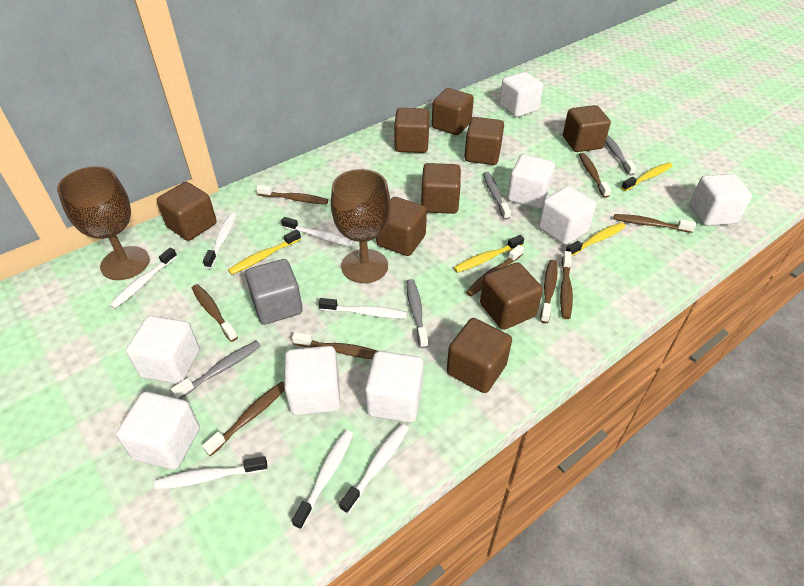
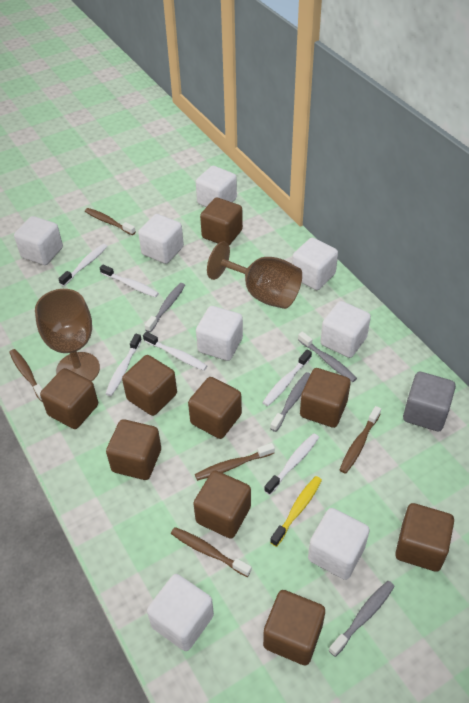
brown toothbrush: [192,284,238,342] [202,381,285,456] [256,185,328,204] [292,332,377,359] [466,245,524,296] [540,260,558,323] [560,251,573,319] [579,153,611,198] [614,214,696,233] = 9 -> [9,349,42,402] [85,208,136,235] [171,527,252,577] [195,443,275,481] [340,406,381,474] = 5
white toothbrush: [109,248,177,309] [155,456,267,489] [203,213,236,269] [281,217,354,247] [292,430,353,530] [319,298,407,319] [339,424,409,514] = 7 -> [58,244,107,286] [100,265,159,297] [105,334,142,396] [143,332,207,371] [262,350,312,406] [264,433,319,495] = 6
yellow toothbrush: [228,229,301,275] [454,235,524,273] [566,222,626,256] [621,162,673,191] = 4 -> [270,476,322,547] = 1

